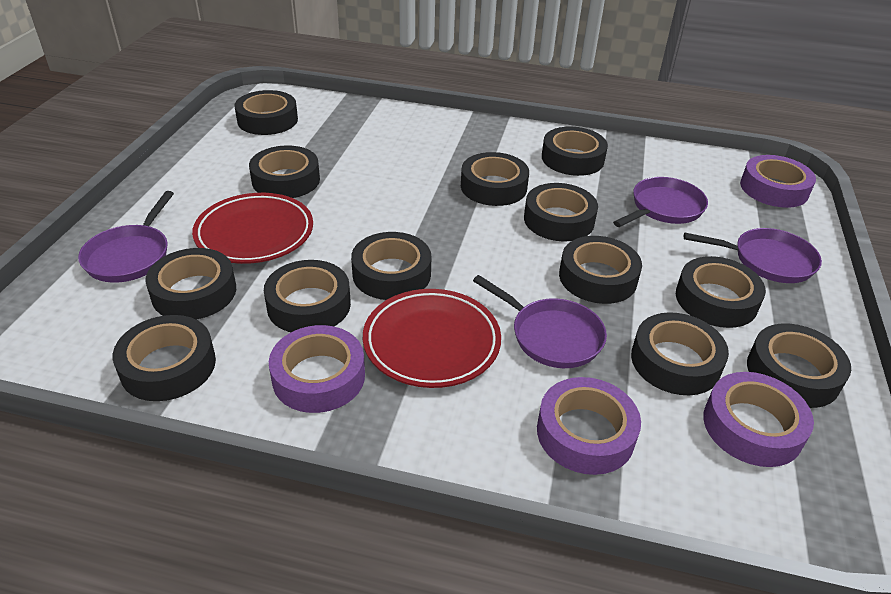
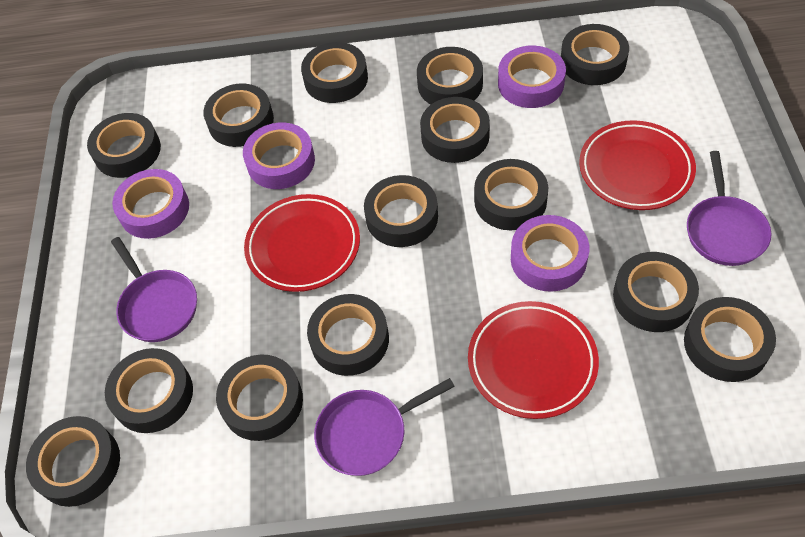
black tape: [113,315,216,401] [145,248,236,319] [234,90,298,135] [249,145,320,198] [264,260,351,332] [351,232,431,300] [461,152,529,206] [524,183,598,241] [542,127,608,176] [559,236,642,304] [631,312,729,395] [676,256,766,328] [747,324,851,408] = 13 -> [26,416,120,507] [87,113,161,178] [105,348,193,433] [203,84,274,147] [216,355,303,441] [301,42,368,103] [307,294,389,376] [364,175,438,247] [417,47,483,104] [420,97,490,163] [474,159,548,230] [561,24,629,85] [613,252,699,332] [684,297,776,382] = 14
purple pan: [78,191,174,283] [473,275,607,368] [613,177,708,227] [684,228,822,283] = 4 -> [111,237,197,342] [314,378,455,476] [687,151,772,266] = 3
red plate: [192,193,313,264] [363,289,501,388] = 2 -> [244,194,360,292] [468,301,599,419] [579,120,696,210] = 3

